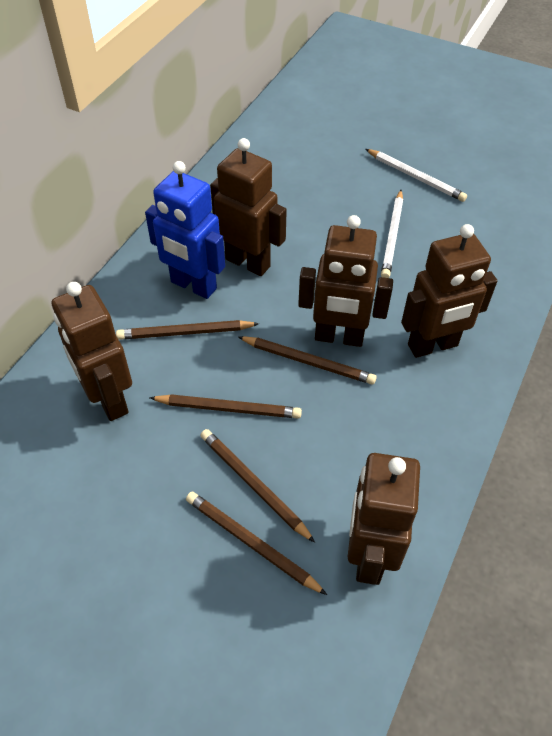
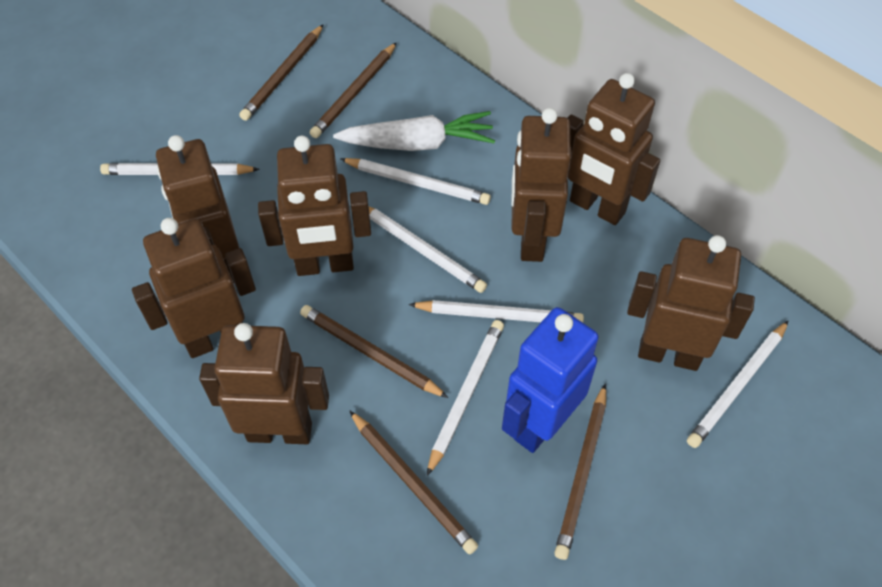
brown robot: [52,282,132,421] [210,138,287,276] [298,215,393,347] [348,453,420,585] [401,224,497,358] = 5 -> [132,218,256,358] [156,135,239,284] [199,323,329,444] [258,136,371,276] [511,108,571,262] [568,73,660,225] [627,235,755,371] = 7
white carrot: none = 0 -> [333,111,495,151] = 1
white pencil: [365,149,467,202] [381,190,403,278] = 2 -> [100,163,260,175] [340,158,491,205] [368,206,487,293] [408,300,584,322] [427,320,504,476] [687,321,788,448] = 6

